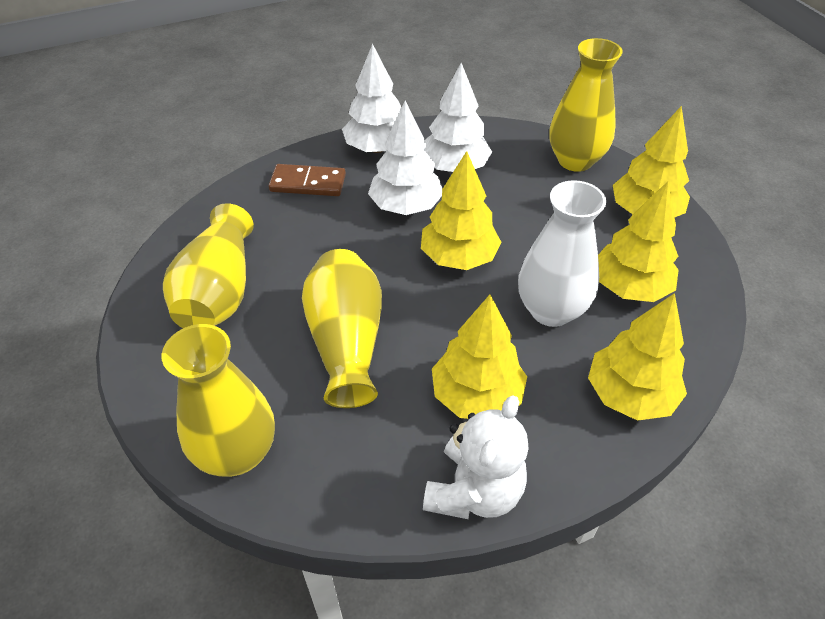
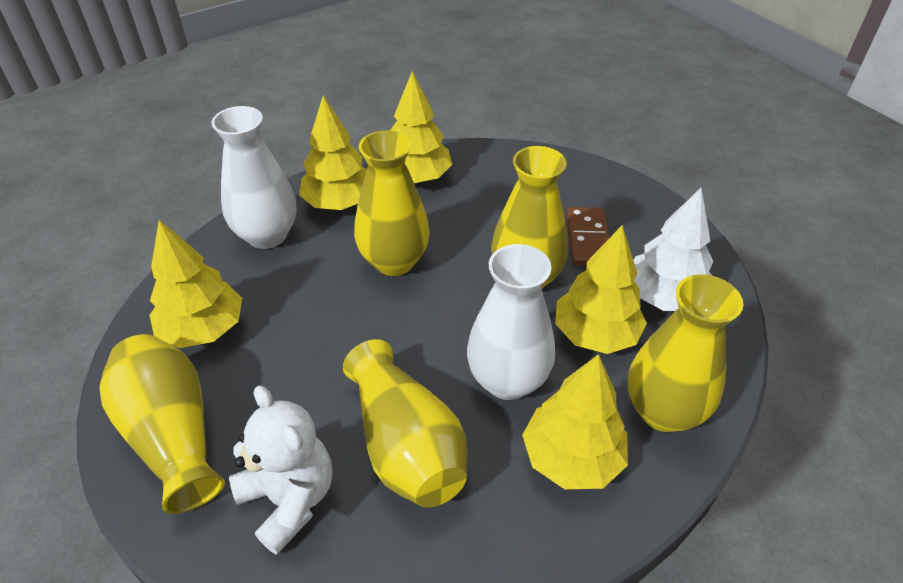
white tree: [342,44,401,153] [368,101,442,215] [424,63,492,172] = 3 -> [633,188,713,311] = 1
white vase: [518,180,606,327] = 1 -> [212,106,296,249] [467,244,555,400] = 2
yellow vase: [162,324,275,477] [163,203,254,328] [302,249,382,408] [549,38,623,172] = 4 -> [99,334,225,514] [343,339,467,508] [354,130,429,276] [491,146,568,289] [628,274,743,432] = 5

